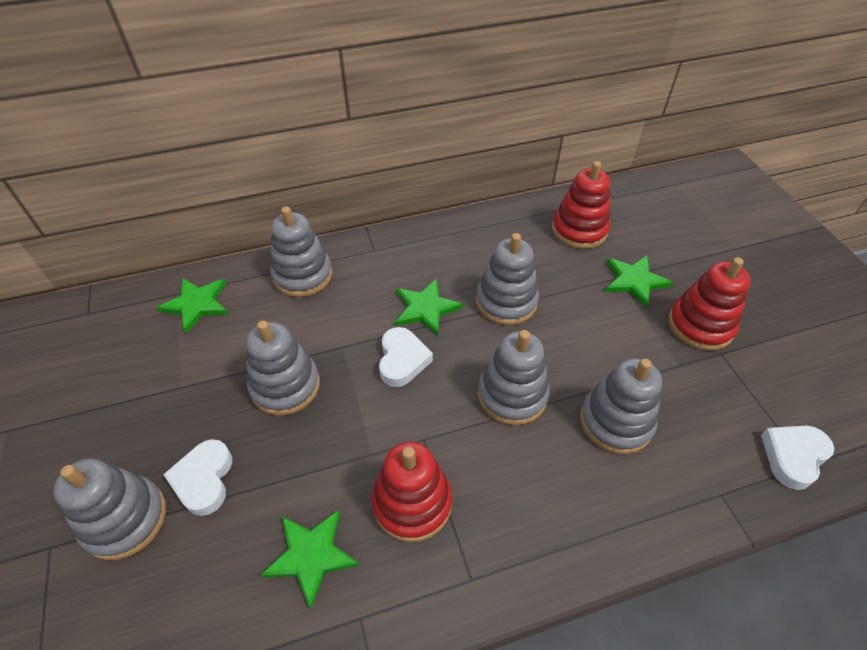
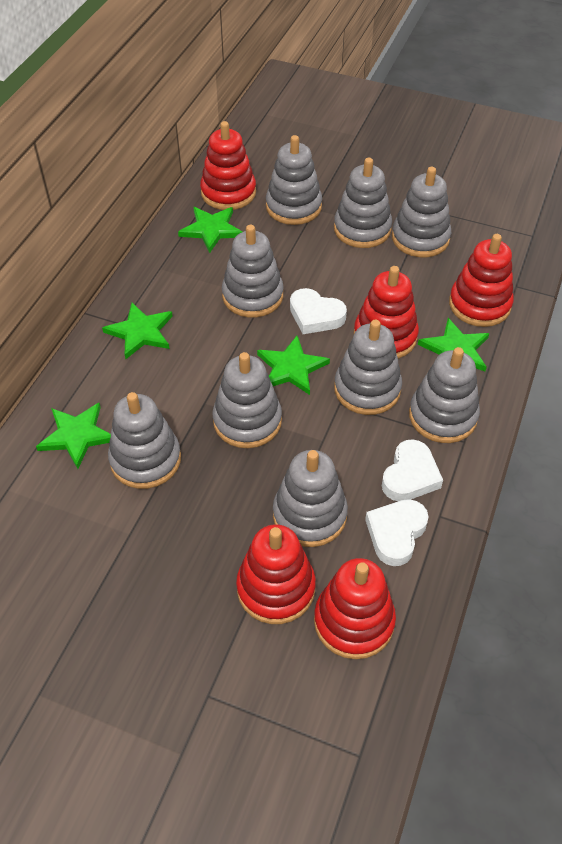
green star: [157,278,228,333] [261,510,359,609] [395,278,463,336] [605,255,673,308] = 4 -> [36,403,111,469] [102,303,173,359] [178,207,242,253] [257,336,330,395] [418,318,489,371] = 5
grey stacking toy: [53,459,166,560] [246,320,320,415] [270,206,332,297] [476,233,539,325] [478,330,550,425] [580,358,662,454] = 6 -> [108,392,181,489] [213,352,282,448] [222,225,284,318] [266,135,322,225] [273,450,348,547] [334,158,392,248] [334,320,402,415] [392,167,451,257] [409,347,480,443] = 9
red stacking toy: [372,441,452,542] [552,161,610,249] [668,257,750,351] = 3 -> [200,121,256,210] [236,524,316,624] [314,558,396,659] [354,266,419,359] [449,234,514,327] = 5

